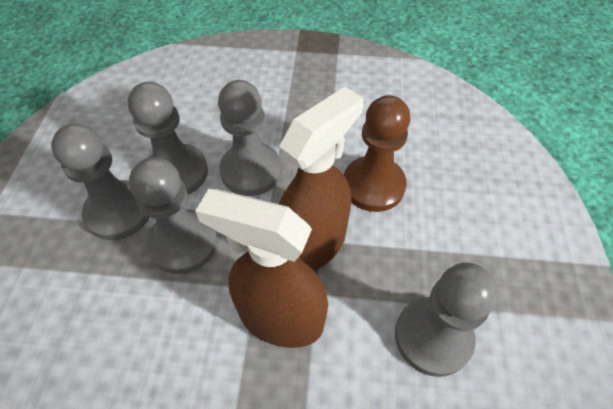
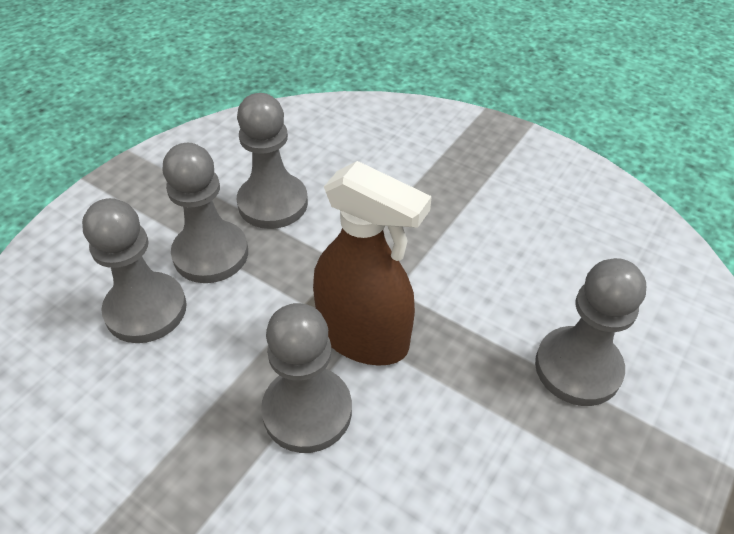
brown pawn: [344,95,411,212] = 1 -> none = 0
brown spray bottle: [195,189,328,348] [279,87,363,271] = 2 -> [313,161,432,366] = 1

